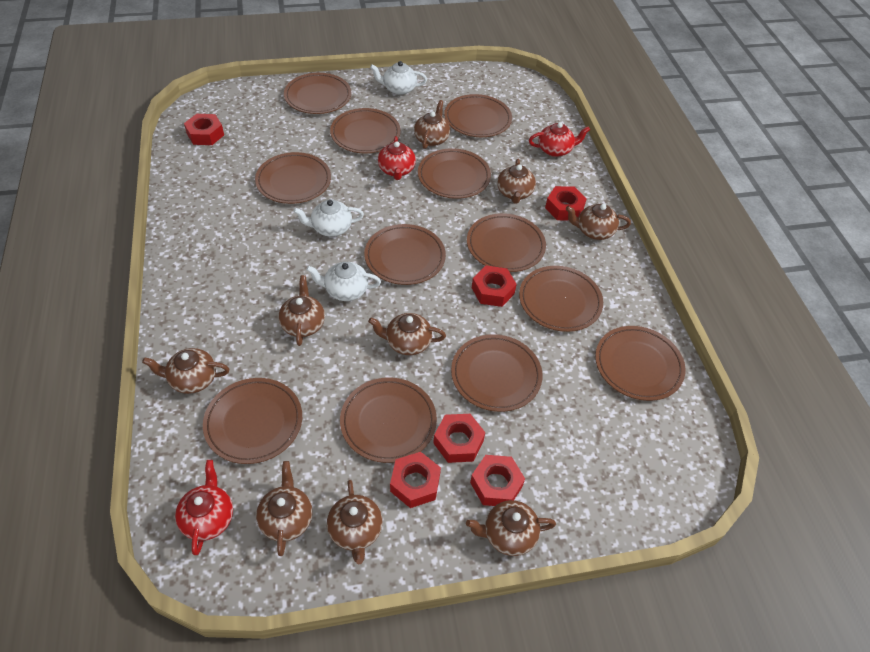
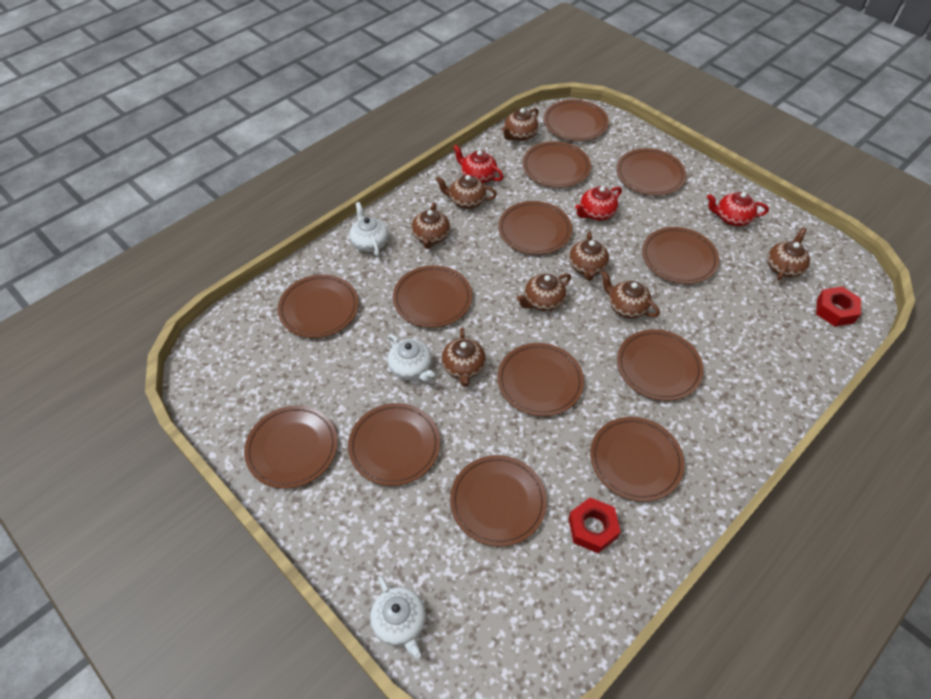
brown plate: [203,378,302,464] [255,152,331,204] [284,73,352,114] [330,108,401,153] [340,377,437,463] [364,224,446,285] [418,148,491,199] [444,94,512,137] [451,334,543,412] [467,213,546,272] [519,266,603,332] [595,326,686,401] = 12 -> [244,405,338,489] [278,274,359,338] [348,403,440,486] [393,265,472,328] [450,455,547,547] [497,343,584,416] [498,201,572,255] [522,141,591,188] [544,99,609,141] [590,417,685,502] [616,148,686,196] [617,329,704,401] [642,227,719,284] = 13
brown teapot: [142,348,229,394] [256,461,313,556] [279,275,325,346] [327,480,383,564] [368,313,446,355] [414,100,450,149] [466,500,556,556] [497,159,536,204] [566,204,631,240] = 9 -> [412,202,450,249] [435,175,497,209] [441,327,486,387] [502,108,539,141] [517,273,571,311] [569,231,609,281] [601,271,660,318] [767,227,810,280] = 8
red nut: [184,114,224,145] [390,452,441,508] [433,414,485,463] [470,455,525,506] [472,266,517,307] [545,186,587,221] = 6 -> [568,498,621,553] [816,286,861,327] = 2

